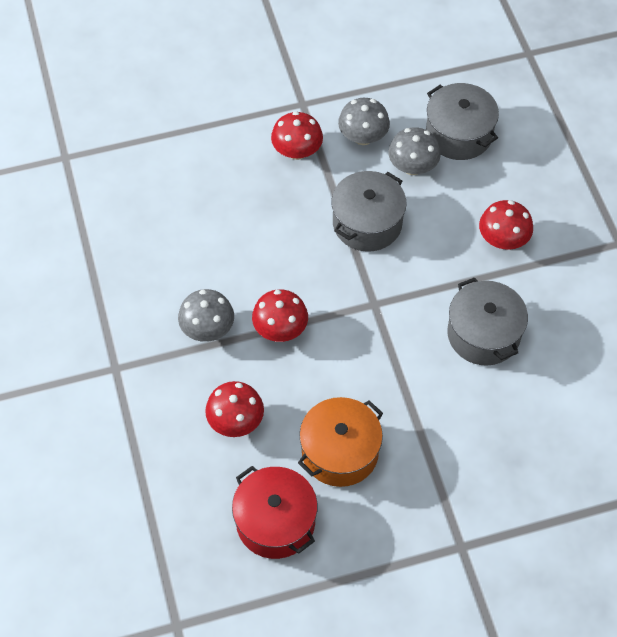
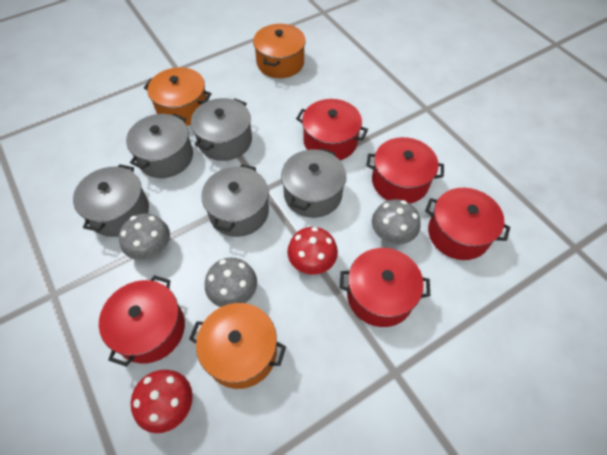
grey pot: [331,171,407,251] [426,83,499,160] [447,277,528,366] = 3 -> [73,164,149,237] [126,114,193,178] [191,98,252,161] [201,164,269,237] [281,148,346,218] = 5
orange pot: [298,397,383,487] = 1 -> [144,67,212,126] [189,303,286,389] [253,24,306,78] = 3
red mushroom: [205,381,264,437] [252,289,308,342] [271,111,323,160] [479,200,533,250] = 4 -> [131,370,193,433] [287,227,338,275] = 2
red pot: [232,466,318,559] = 1 -> [99,275,185,366] [296,99,368,160] [340,248,430,327] [366,137,444,204] [425,188,510,260] = 5

